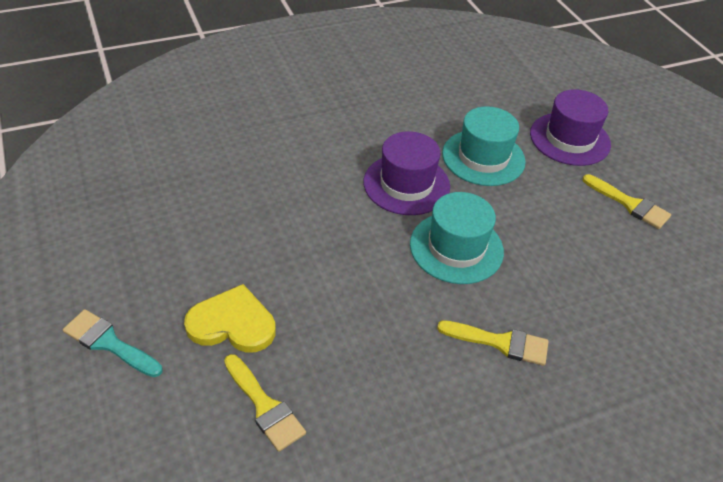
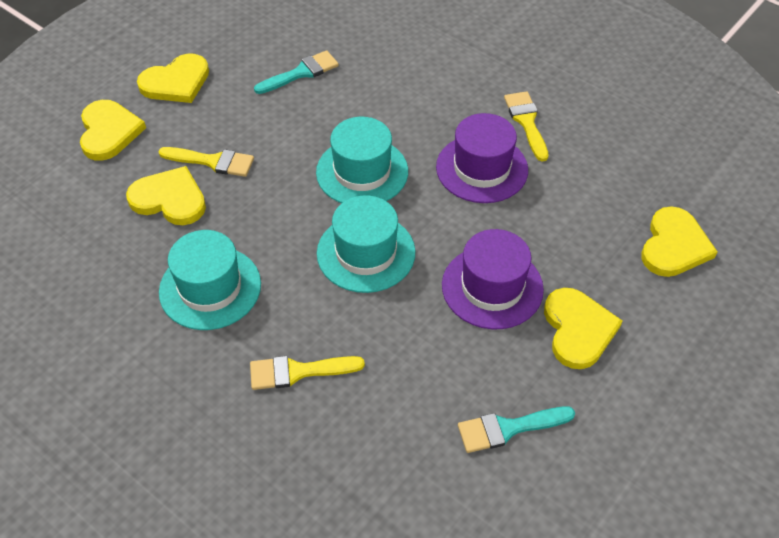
turquoise brush: [63,309,163,377] = 1 -> [254,50,339,94] [458,406,575,453] = 2
turquoise hat: [410,192,504,284] [442,106,526,186] = 2 -> [159,230,261,330] [316,117,408,203] [317,195,415,293] = 3
yellow heart: [184,284,276,353] = 1 -> [80,100,146,161] [126,166,206,225] [137,54,209,103] [544,288,623,369] [641,207,718,277] = 5

